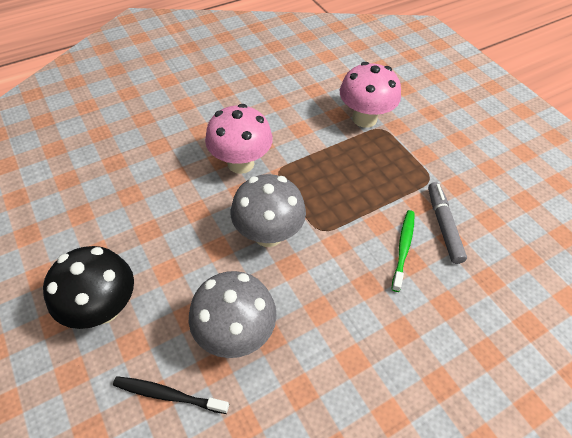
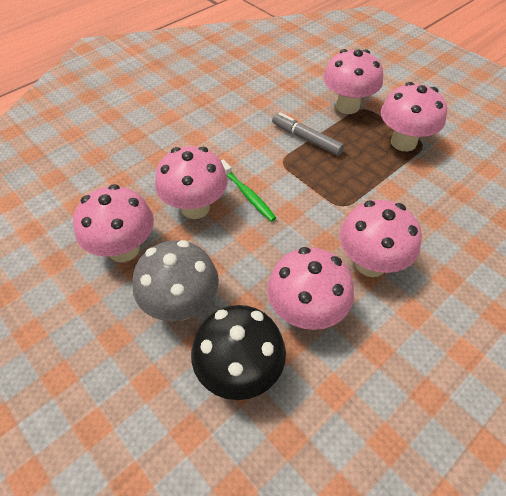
black toothbrush: [113,376,229,414] = 1 -> none = 0
grey mushroom: [189,271,277,358] [231,174,306,247] = 2 -> [133,240,219,321] = 1
pink mushroom: [205,104,273,174] [340,62,401,128] = 2 -> [73,184,154,262] [155,146,228,219] [267,247,354,330] [324,49,383,114] [340,200,422,277] [381,82,447,152] = 6

